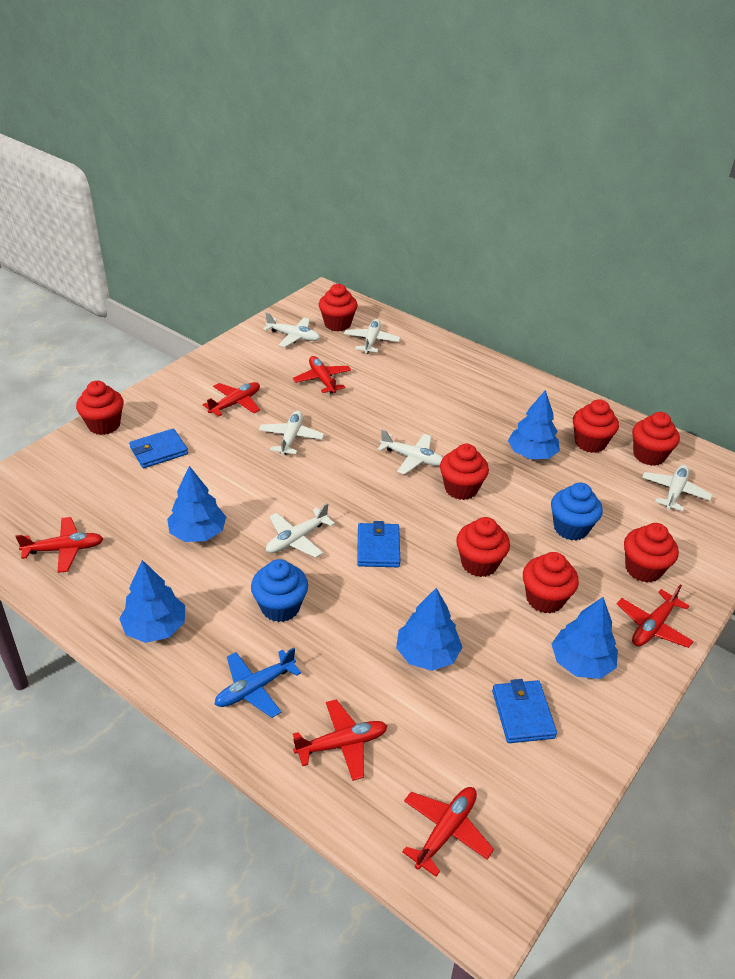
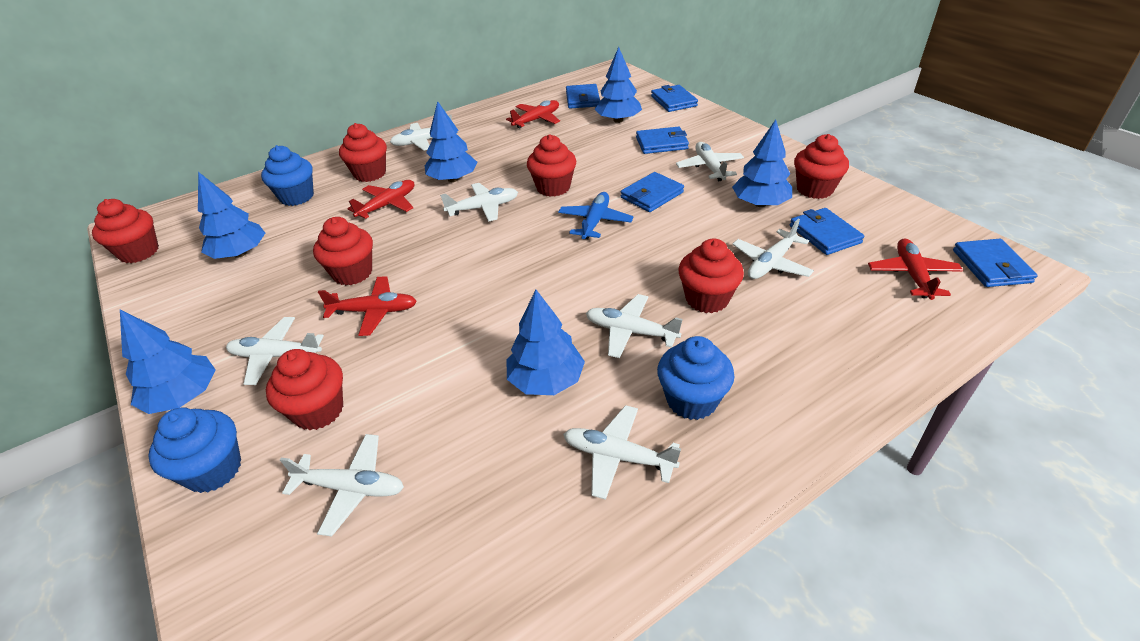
blue cupcake: [251,559,308,622] [551,482,603,540] = 2 -> [148,407,241,493] [261,145,314,206] [657,336,735,420] = 3
blue tree: [119,560,185,643] [167,466,226,542] [396,588,462,671] [508,390,560,459] [552,597,618,679] = 5 -> [120,310,216,414] [198,172,265,259] [425,101,477,182] [507,290,585,395] [594,47,642,123] [732,120,792,207] = 6
blue wallet: [129,428,188,468] [357,521,400,567] [492,679,557,743] = 3 -> [566,84,600,109] [621,172,684,212] [636,126,689,154] [651,85,698,112] [790,208,864,255] [953,239,1038,287] = 6
red cupcake: [76,381,124,435] [319,284,358,331] [440,444,489,500] [456,517,510,577] [523,552,579,613] [573,399,619,453] [624,523,679,583] [632,412,680,466] = 8 -> [92,199,159,263] [266,349,343,430] [313,217,373,285] [339,123,387,182] [527,134,576,197] [678,239,744,313] [794,134,849,199] = 7
red plane: [15,517,104,573] [202,382,260,416] [293,356,351,393] [293,699,387,781] [402,787,494,877] [617,584,694,648] = 6 -> [318,276,417,336] [347,180,414,219] [506,100,560,129] [868,238,963,300] = 4
white plane: [259,411,324,455] [263,313,320,347] [266,503,335,558] [344,319,400,354] [378,429,443,474] [642,465,712,511] = 6 -> [226,317,324,385] [280,434,404,536] [390,115,452,151] [440,183,518,222] [563,405,681,500] [586,294,683,358] [676,142,744,181] [732,219,814,279] = 8

